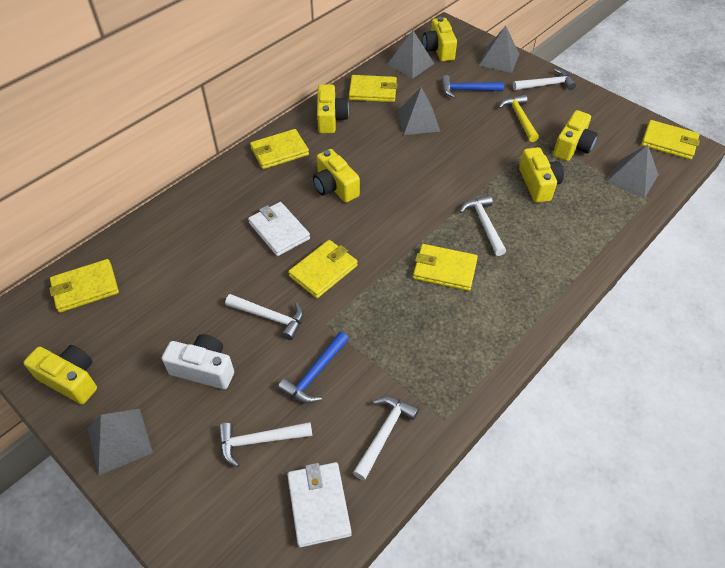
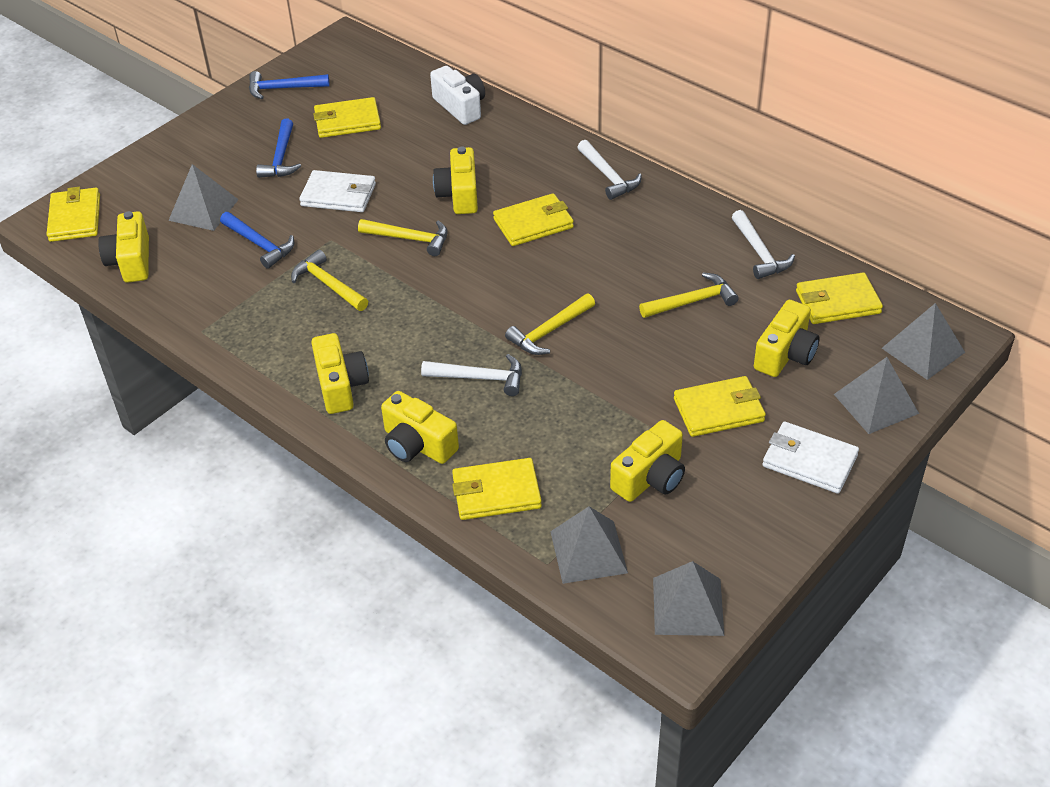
blue hammer: [278,332,349,403] [441,75,504,98] = 2 -> [220,212,294,269] [249,71,330,99] [256,119,301,178] = 3
white hammer: [218,422,312,467] [225,294,304,340] [353,396,419,480] [459,195,506,256] [513,69,576,90] = 5 -> [421,354,522,396] [577,140,642,200] [732,210,795,279] = 3
yellow hammer: [498,95,539,142] = 1 -> [291,249,368,311] [358,219,448,256] [505,294,595,355] [639,273,739,318] = 4

